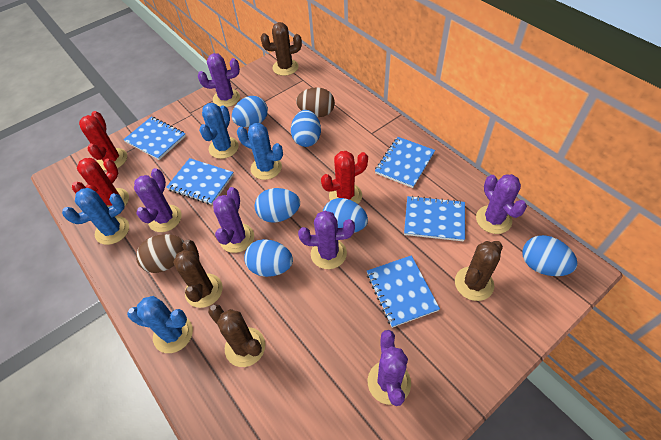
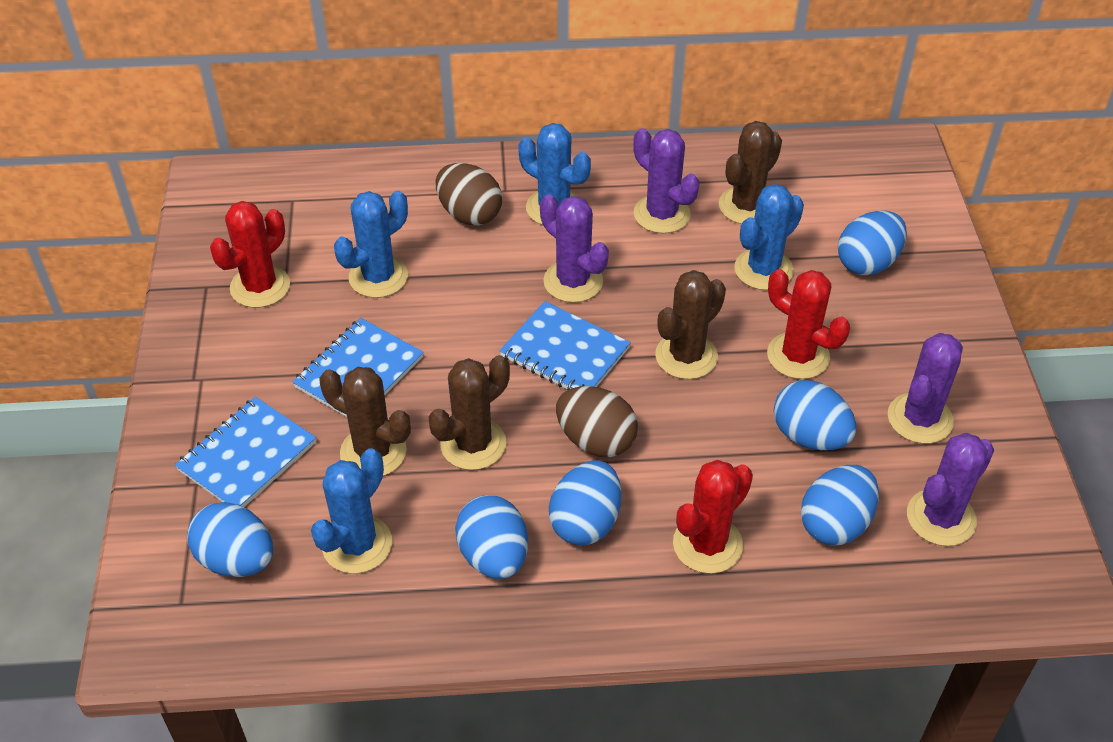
blue notebook: [123,117,186,160] [166,158,234,205] [367,255,440,328] [375,137,435,188] [404,196,465,242] = 5 -> [175,397,316,507] [292,318,424,417] [499,301,631,390] = 3
purple cactus: [134,168,182,232] [198,53,240,107] [213,187,254,253] [298,211,355,269] [368,330,411,406] [476,174,527,234] = 6 -> [540,194,609,303] [633,128,700,233] [888,333,963,444] [907,433,994,546] = 4

